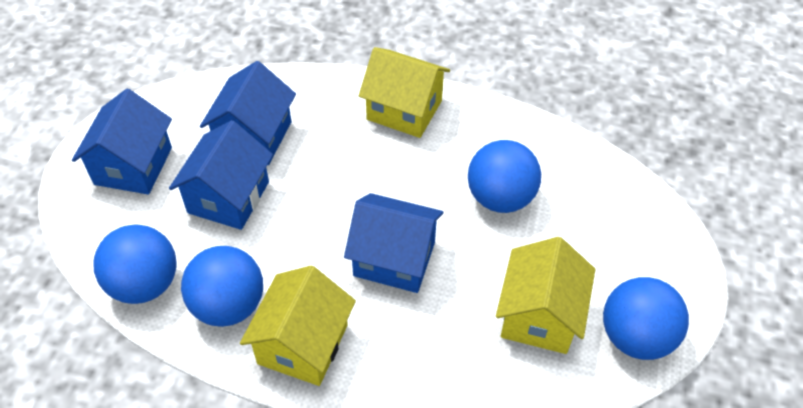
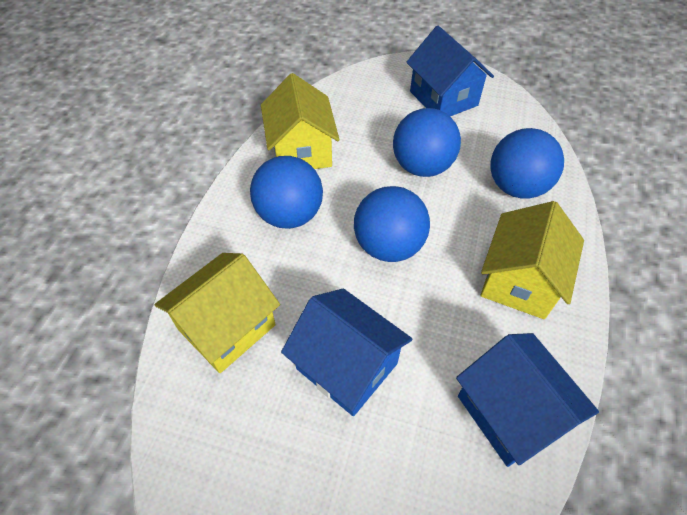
blue house: [72,89,172,194] [169,120,273,230] [200,61,296,165] [344,193,443,293] = 4 -> [281,289,412,416] [406,26,494,116] [456,333,599,467] = 3

